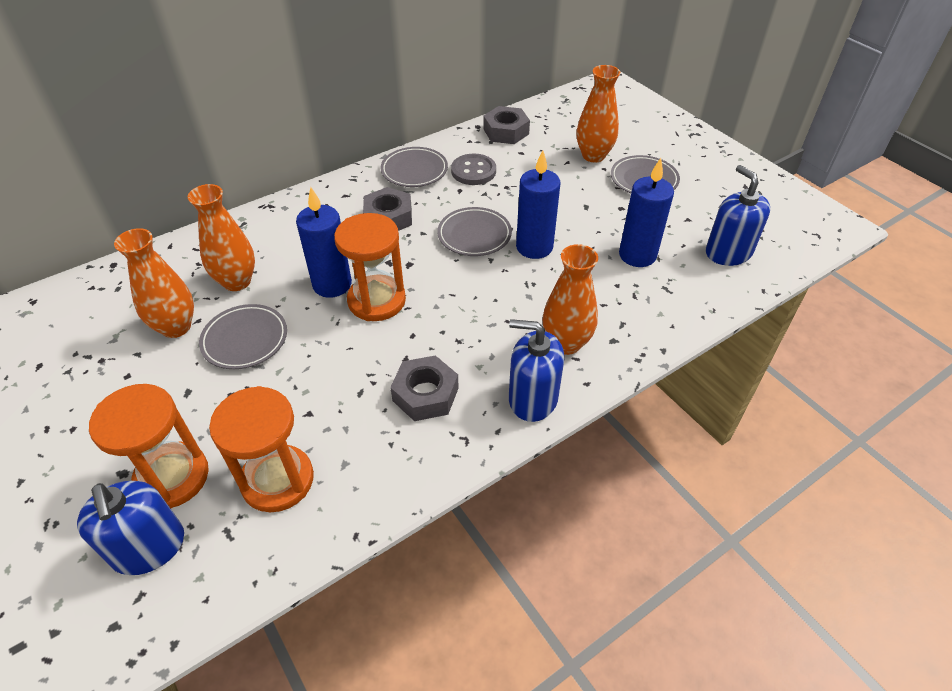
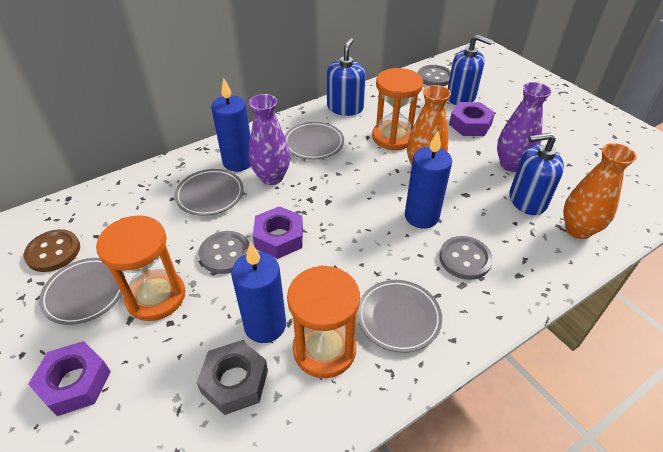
brown button: none = 0 -> [24,229,80,272] = 1
grey button: [451,154,496,185] = 1 -> [199,231,250,274] [418,65,451,86] [439,236,493,280] = 3
grey nut: [363,187,412,231] [390,355,459,421] [483,106,530,144] = 3 -> [197,340,268,415] = 1
orange vase: [114,228,194,338] [188,184,255,291] [543,244,598,355] [576,65,620,162] = 4 -> [407,85,451,165] [563,143,637,239] = 2
purple nut: none = 0 -> [28,341,111,416] [253,206,303,259] [449,102,495,136] = 3
purple vase: none = 0 -> [249,94,290,185] [497,82,551,172] = 2

